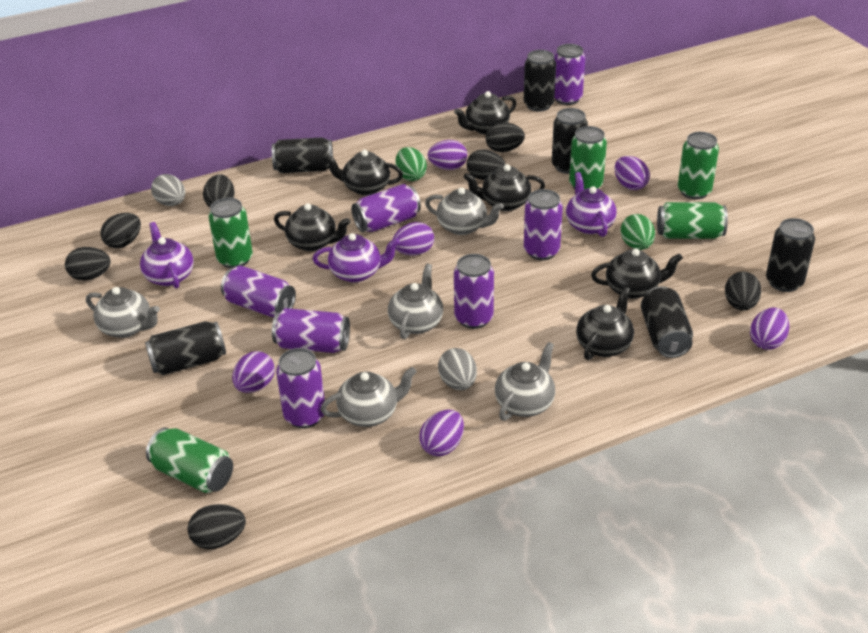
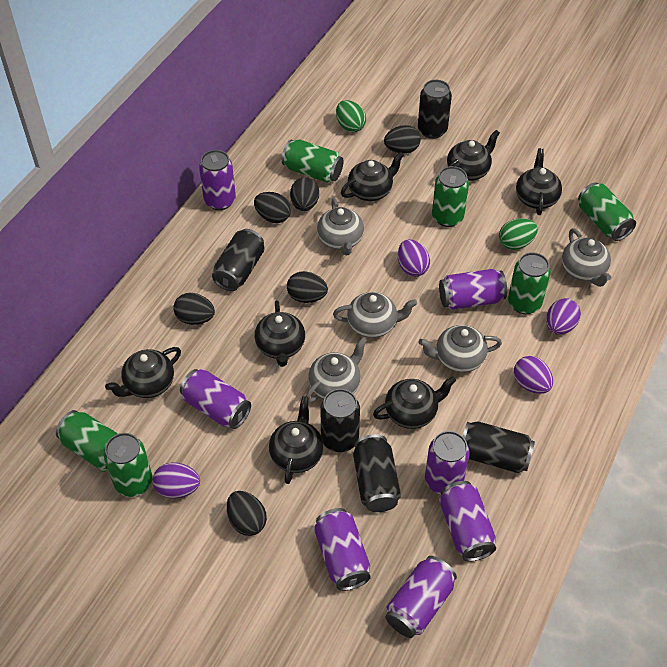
black can: [145,321,226,375] [272,137,333,173] [524,50,556,112] [552,108,588,174] [641,286,693,358] [766,218,815,292] = 6 -> [212,229,265,291] [320,389,360,452] [353,434,401,512] [418,80,452,139] [463,421,535,473] = 5
black egg: [65,247,111,281] [100,213,141,248] [187,504,246,549] [203,174,235,207] [467,149,506,180] [486,122,525,152] [725,272,761,311] = 7 -> [174,293,215,325] [227,491,267,536] [254,192,291,223] [287,271,328,303] [290,177,319,211] [384,125,421,154] = 6
black teapot: [274,203,351,251] [324,150,403,196] [454,91,517,135] [464,164,545,211] [576,287,634,360] [591,249,683,299] = 6 -> [105,347,181,398] [254,300,305,367] [269,396,324,484] [341,151,404,201] [373,376,456,429] [447,130,500,181] [516,148,562,215] = 7
green can: [146,427,233,493] [209,198,253,268] [569,126,607,189] [657,202,728,239] [678,132,719,200] = 5 -> [56,410,118,472] [104,433,153,497] [282,139,344,183] [432,166,469,227] [508,252,551,314] [578,183,636,241] = 6
grey egg: [151,174,185,206] [438,348,477,390] = 2 -> none = 0
purple egg: [232,351,275,393] [393,222,434,256] [419,410,464,456] [428,140,467,170] [614,156,650,190] [750,308,789,350] = 6 -> [153,462,200,499] [398,239,430,277] [514,356,553,394] [546,298,581,335] = 4
purple teapot: [140,222,194,289] [313,233,400,283] [566,172,617,237] = 3 -> none = 0

